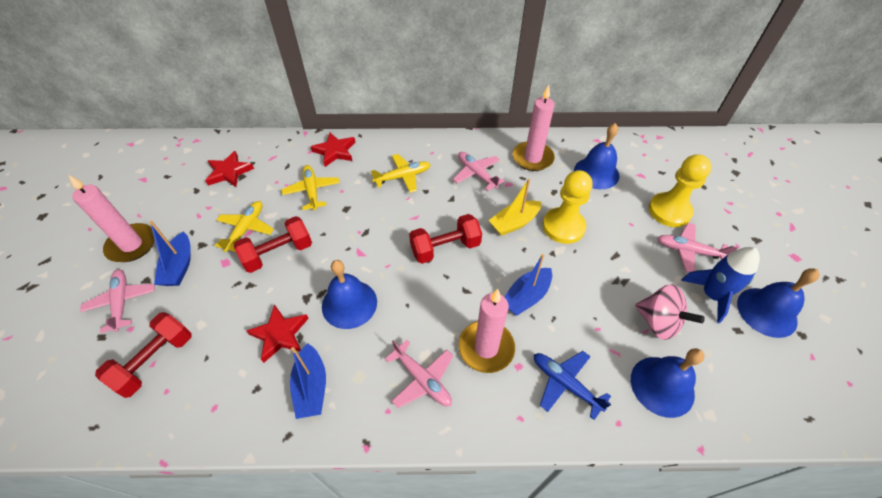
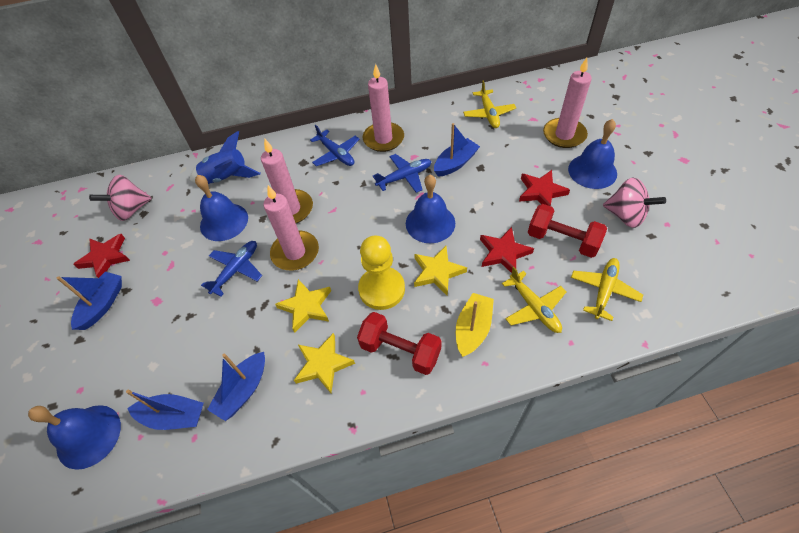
blue boat: [149,221,191,286] [290,343,326,419] [504,254,552,316] = 3 -> [56,272,122,330] [126,390,204,430] [207,352,265,421] [434,123,480,177] = 4
blue plane: [534,351,611,420] = 1 -> [201,241,262,297] [310,125,359,166] [373,154,431,193] = 3
pink candle: [69,175,155,262] [459,289,515,373] [513,85,555,171] = 3 -> [261,139,313,224] [263,185,319,270] [363,64,404,152] [543,58,592,148] = 4
pink plane: [80,269,155,333] [385,340,453,408] [453,152,505,191] [657,223,738,272] = 4 -> none = 0
pink spinning top: [635,284,705,340] = 1 -> [89,175,152,221] [603,178,666,228] = 2
red dumbbell: [95,312,192,398] [234,216,312,273] [409,214,482,264] = 3 -> [357,312,442,375] [528,204,607,258] = 2
yellow pawn: [543,170,592,244] [649,154,712,227] = 2 -> [358,235,405,310] = 1
yellow star: none = 0 -> [275,279,331,333] [294,333,355,393] [414,246,467,296] = 3

